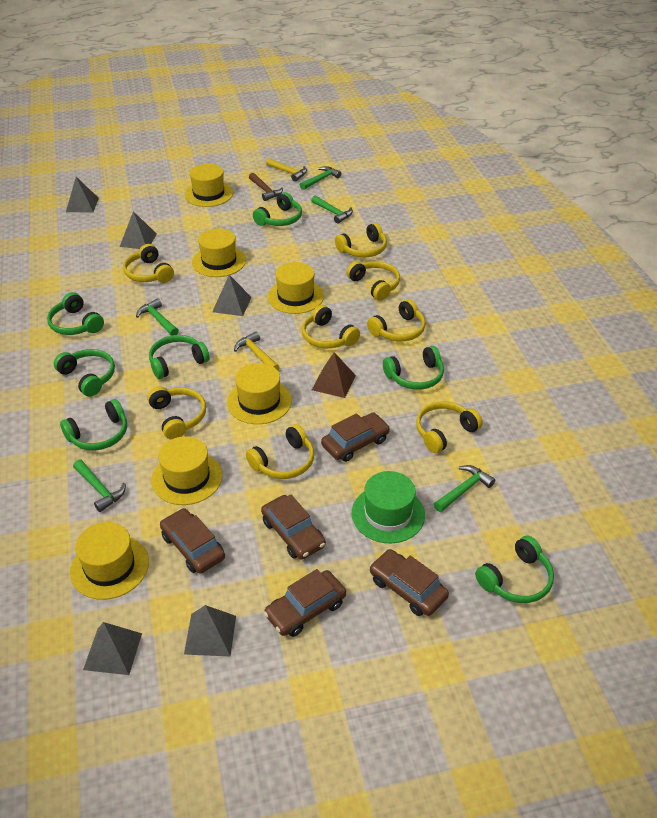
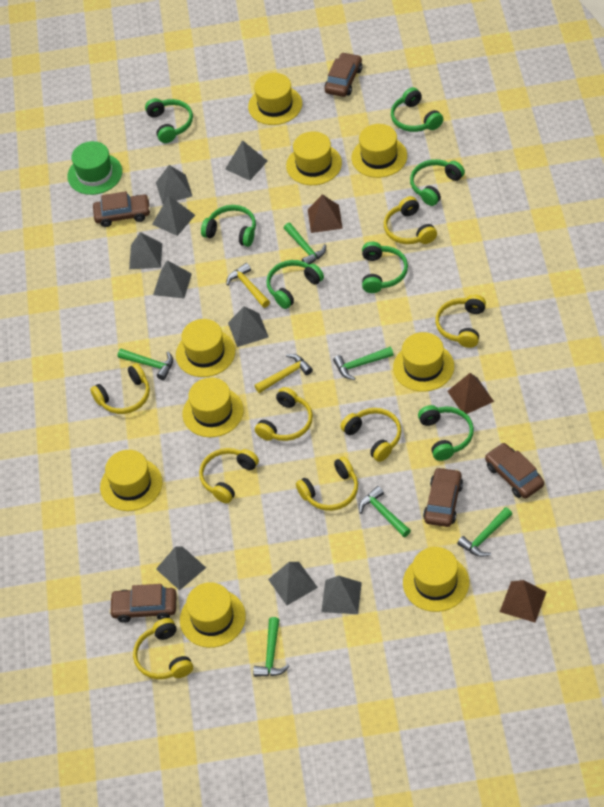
brown hammer: [249,173,283,201] = 1 -> none = 0
brown pyramid: [312,352,356,398] = 1 -> [308,194,343,233] [448,373,494,414] [500,580,546,622] = 3
green hammer: [73,460,126,512] [136,298,179,335] [300,166,342,190] [311,196,353,224] [434,465,495,512] = 5 -> [118,349,173,380] [253,617,290,677] [284,223,326,265] [333,347,394,380] [359,486,411,537] [457,507,512,557] = 6
grey pyramid: [66,177,99,212] [83,622,142,675] [120,211,157,249] [184,605,236,656] [212,275,252,316] = 5 -> [129,232,162,269] [152,195,195,236] [153,260,192,298] [156,165,193,204] [156,547,206,591] [225,140,267,181] [228,306,269,347] [268,562,318,605] [321,576,362,614] = 9
yellow hat: [70,522,149,600] [151,436,222,505] [184,164,233,207] [192,228,246,277] [227,363,292,424] [267,262,324,314] = 6 -> [100,450,162,511] [176,319,235,377] [180,582,246,648] [182,377,243,437] [248,73,302,125] [286,131,342,185] [351,124,407,178] [393,332,454,392] [403,547,469,612] = 9

